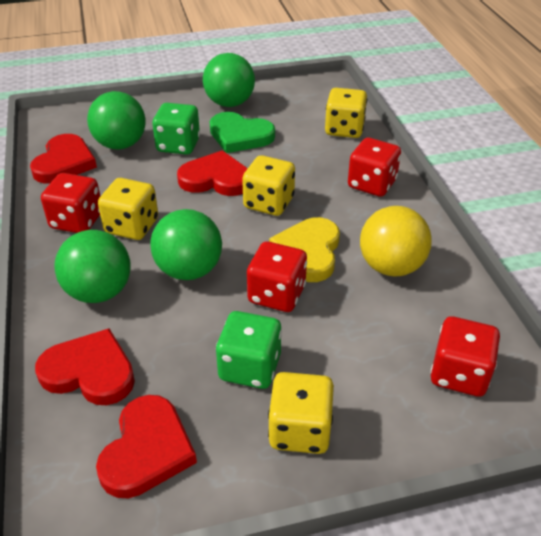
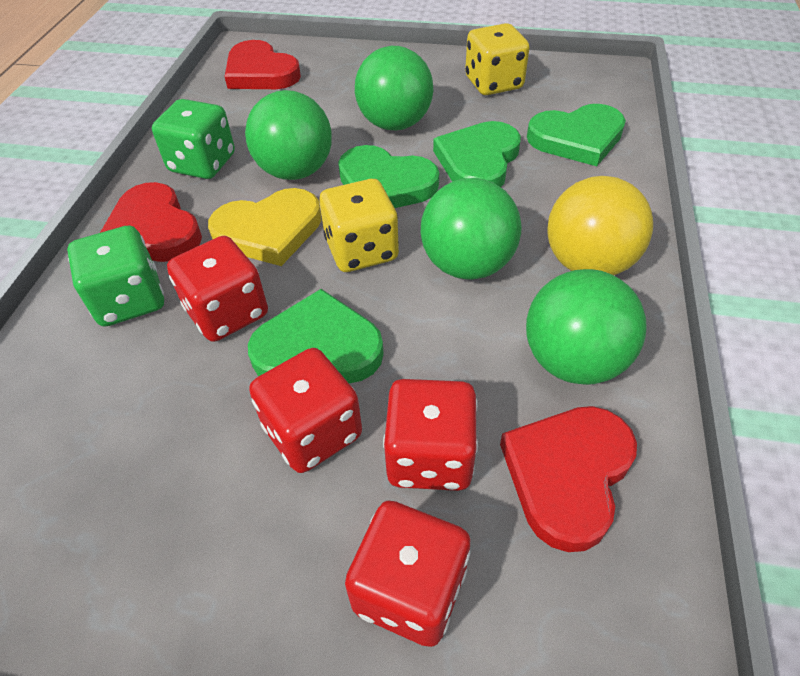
green heart: [210,112,275,153] = 1 -> [248,289,384,383] [338,145,439,208] [433,121,521,187] [527,104,626,166] = 4
red heart: [30,134,97,183] [35,328,135,405] [96,395,197,498] [177,150,248,196] = 4 -> [100,182,202,262] [225,40,301,89] [500,406,637,552] = 3
yellow dice: [98,178,158,240] [242,155,295,216] [268,372,334,454] [325,88,367,138] = 4 -> [319,179,399,272] [465,23,529,95] = 2

